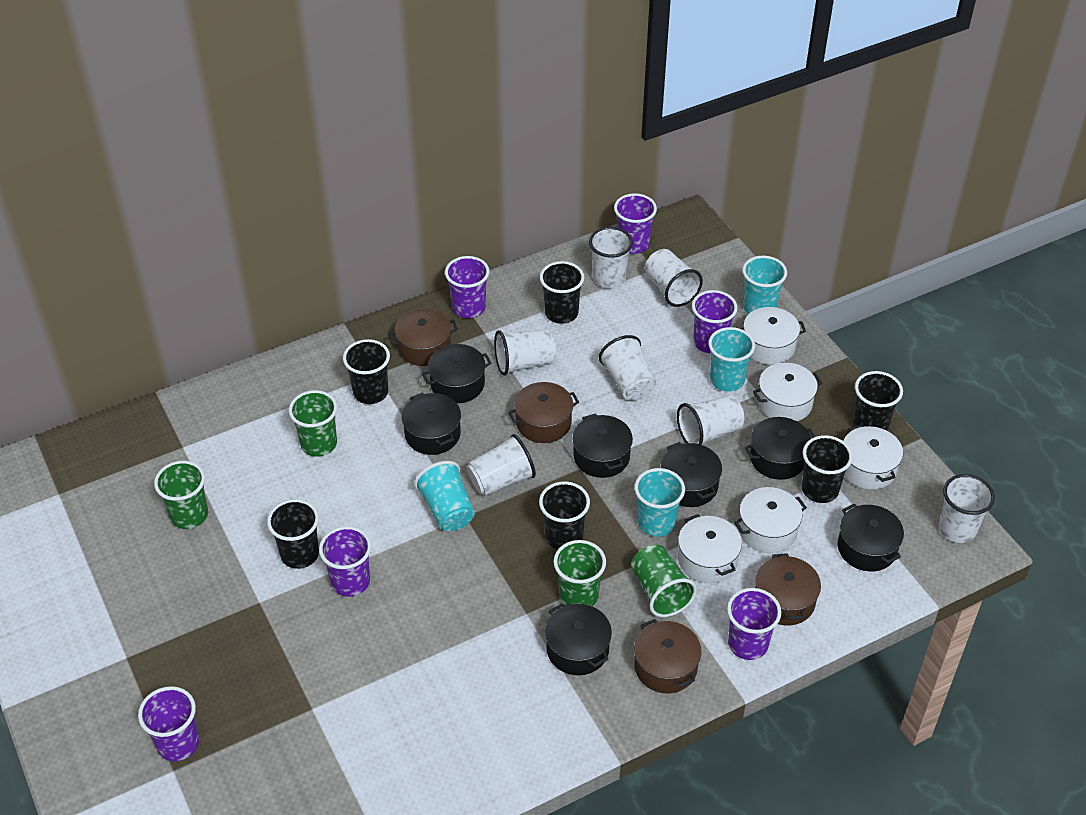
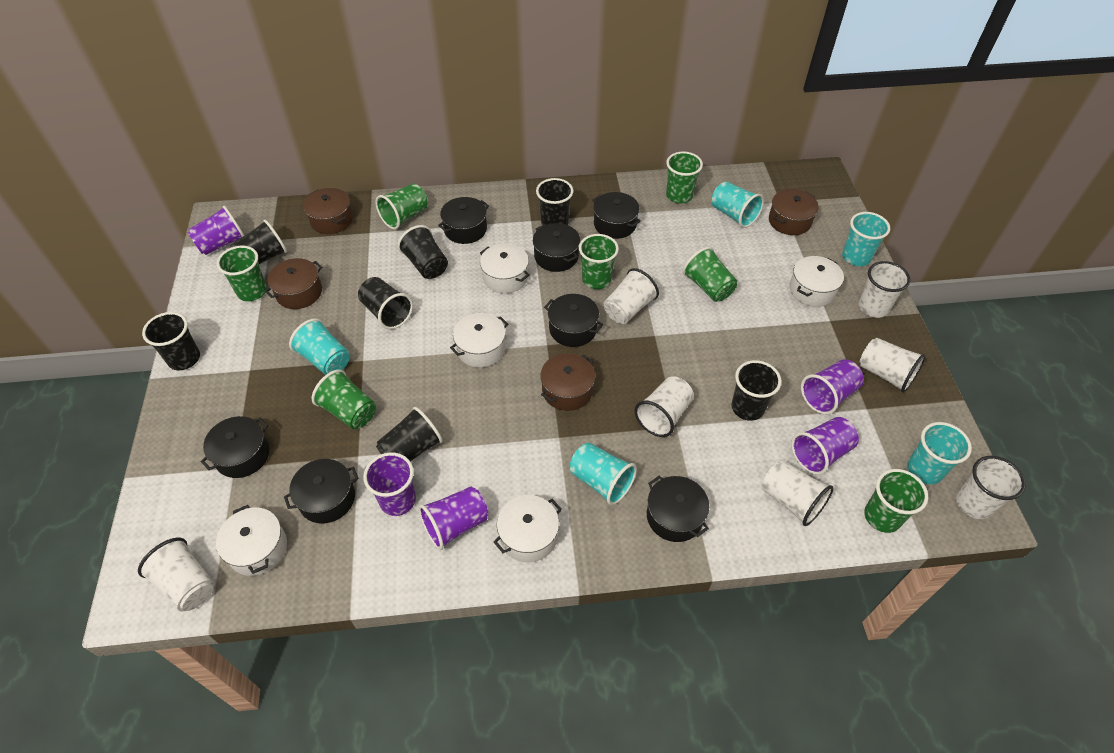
black cup: [267,499,319,569] [343,339,390,404] [539,481,590,550] [540,261,584,324] [802,435,853,503] [853,371,903,430] = 6 -> [142,312,200,370] [230,220,287,264] [358,277,413,329] [376,407,443,462] [397,225,448,279] [536,178,574,225] [732,360,782,421] = 7
green cup: [154,461,208,529] [289,390,337,457] [553,540,606,606] [631,545,697,617] = 4 -> [217,246,267,301] [312,369,376,429] [376,183,428,230] [579,234,619,289] [666,151,703,204] [683,247,737,302] [864,469,928,533] = 7
purple cup: [138,686,199,761] [319,526,371,597] [445,256,489,318] [614,193,657,254] [692,290,738,353] [727,588,781,660] = 6 -> [188,206,245,255] [363,452,416,516] [418,487,489,550] [791,417,859,475] [801,359,864,415] = 5
turquoise cup: [414,461,475,531] [635,468,685,537] [708,327,755,392] [742,256,787,314] = 4 -> [289,318,350,375] [570,443,637,505] [711,181,764,228] [842,212,890,266] [907,422,972,484] = 5

